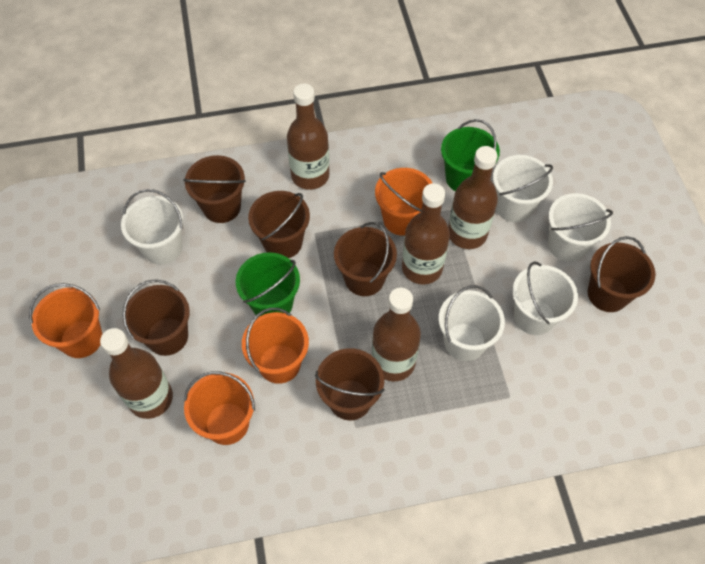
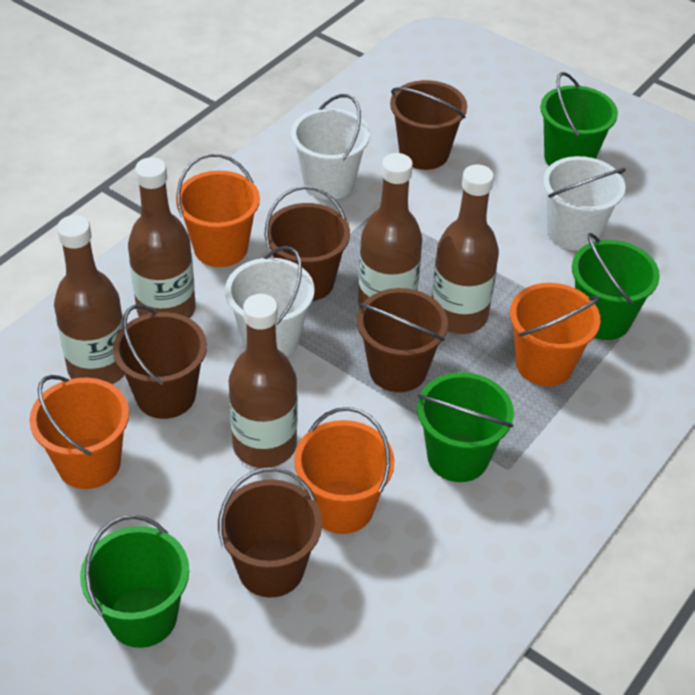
brown bucket: [123,279,190,356] [183,155,246,223] [248,191,310,258] [315,348,385,420] [334,222,397,296] [588,236,655,312] = 6 -> [113,304,207,419] [218,467,322,598] [265,186,350,301] [357,288,448,392] [390,80,467,170] = 5
green bucket: [236,252,300,316] [441,119,500,191] = 2 -> [80,515,189,648] [417,372,514,482] [540,72,618,166] [572,233,660,340] = 4
white bucket: [121,189,183,265] [439,285,505,361] [493,155,553,223] [513,262,578,335] [548,193,613,262] = 5 -> [225,246,315,357] [291,94,370,200] [543,156,626,251] = 3

